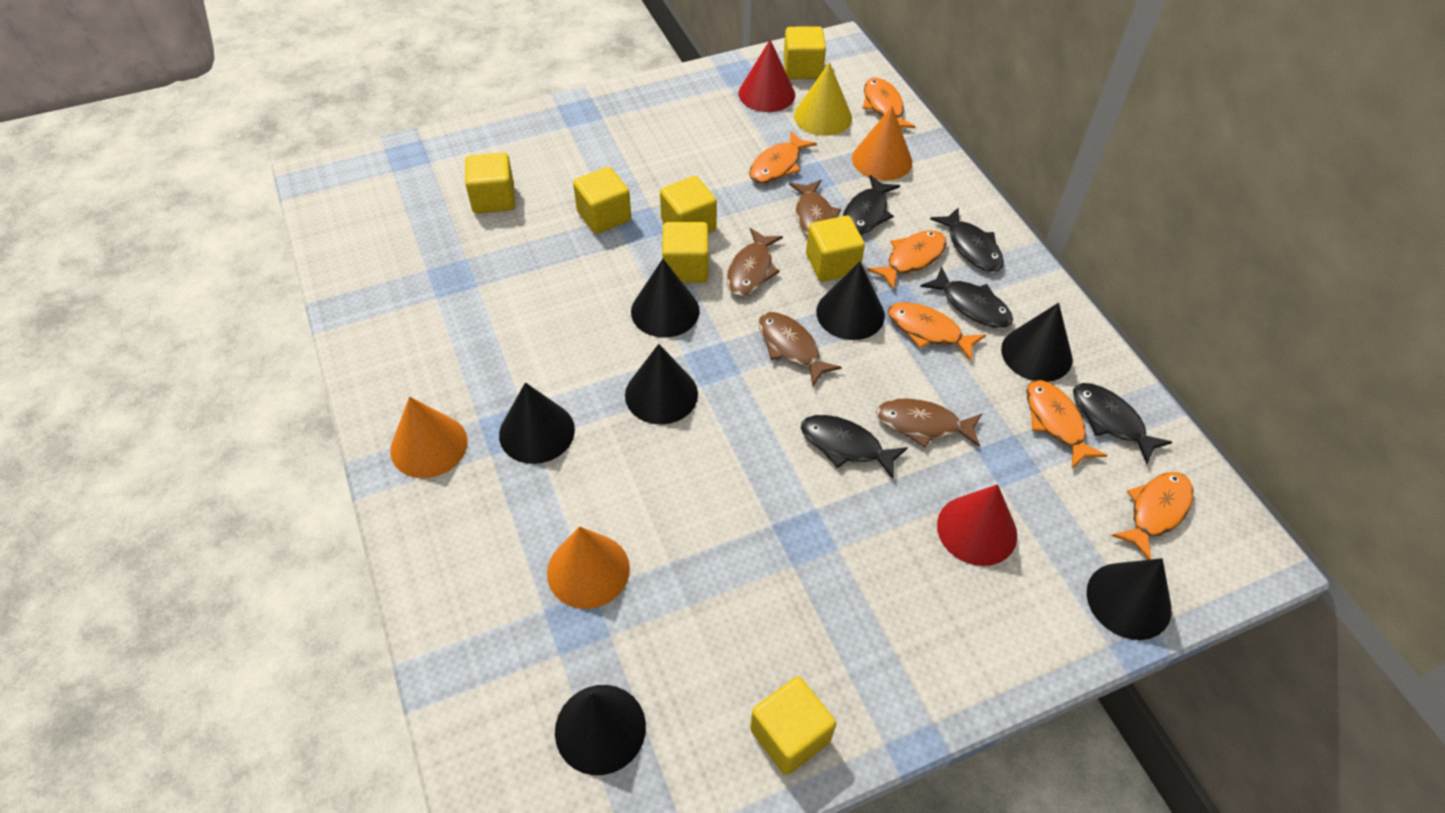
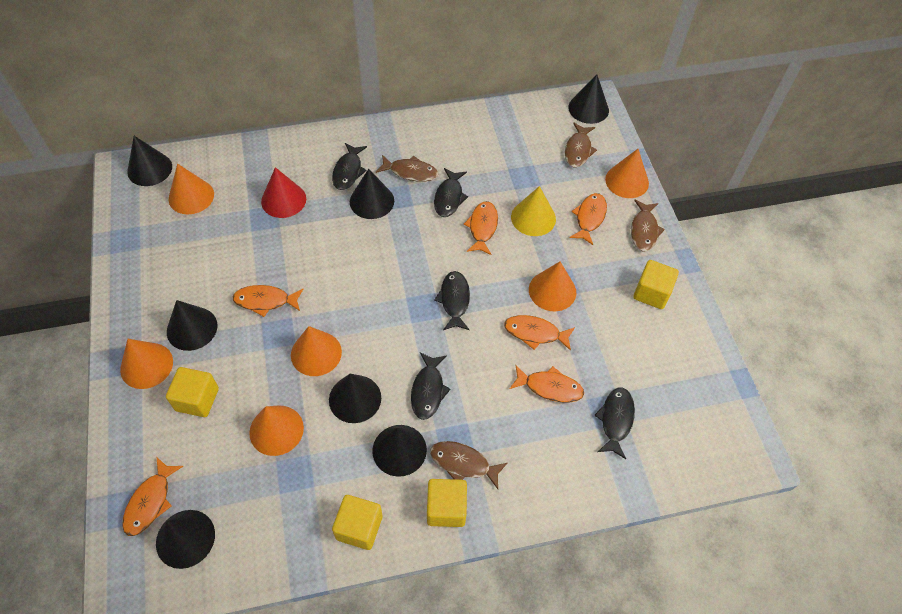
orange cone: [390,397,468,478] [547,526,630,609] [852,106,912,181] = 3 -> [120,339,173,389] [169,164,214,214] [249,406,304,456] [291,326,342,376] [529,262,576,311] [605,149,649,198] = 6
red cone: [738,40,795,112] [937,484,1017,566] = 2 -> [261,167,306,218] = 1
yellow cube: [465,153,515,214] [573,167,631,234] [660,176,717,233] [662,222,709,283] [750,676,836,775] [783,26,826,79] [806,216,865,282] = 7 -> [166,367,219,417] [332,495,383,550] [427,479,467,527] [633,260,679,309] = 4

